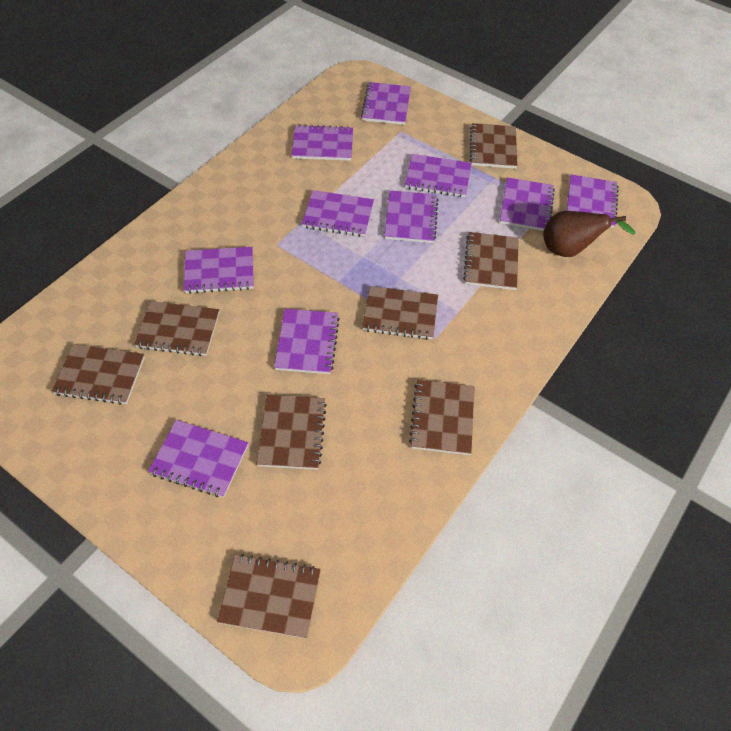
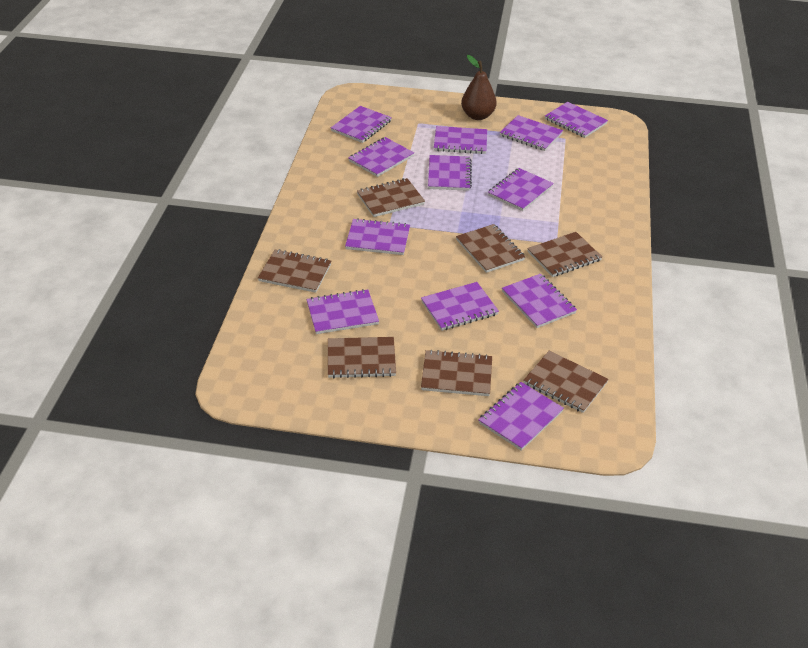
brown notebook: [52,344,145,405] [134,301,219,356] [217,554,321,639] [257,395,327,470] [362,286,438,340] [409,380,475,455] [463,232,519,290] [470,123,518,169] = 8 -> [258,249,331,293] [328,337,396,378] [357,178,425,217] [421,350,492,396] [456,224,525,273] [523,351,609,413] [527,232,602,277] = 7
purple notebook: [148,420,248,498] [184,247,254,294] [274,309,340,374] [291,124,353,161] [302,190,374,237] [361,82,411,125] [384,190,438,243] [405,154,472,197] [500,177,555,231] [567,174,619,228] = 10 -> [306,289,379,334] [331,106,392,143] [345,218,410,255] [348,137,414,177] [421,282,499,331] [428,155,472,191] [434,126,487,154] [478,382,564,451] [488,168,554,211] [499,115,563,151] [502,274,577,328] [545,102,608,138] = 12

